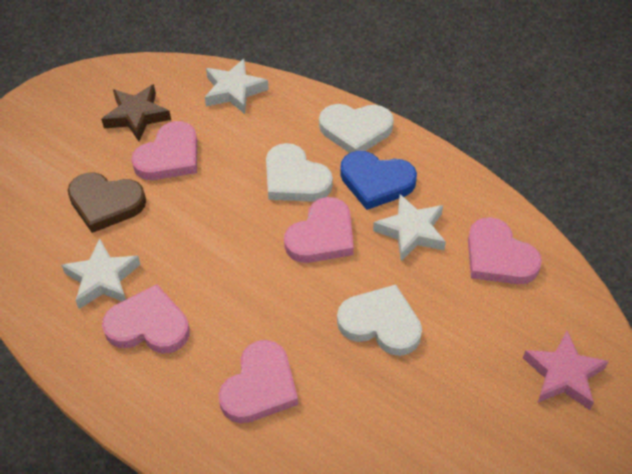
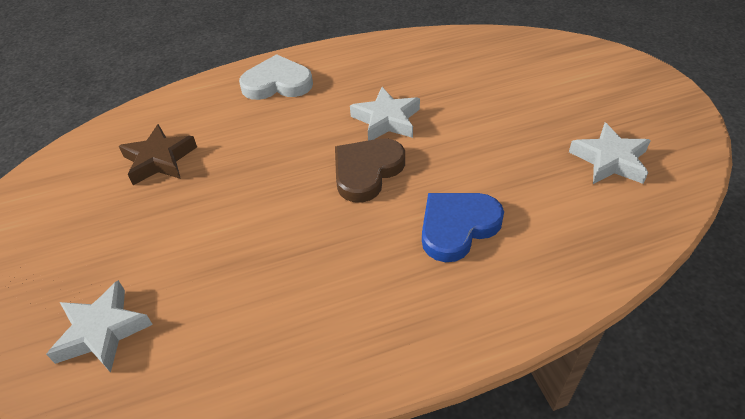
pink heart: [102,284,190,354] [131,121,197,180] [219,340,298,423] [284,197,354,263] [468,217,542,284] = 5 -> none = 0
pink star: [523,331,609,410] = 1 -> none = 0
white heart: [266,143,333,202] [319,104,394,153] [337,285,422,356] = 3 -> [239,54,313,100] = 1

